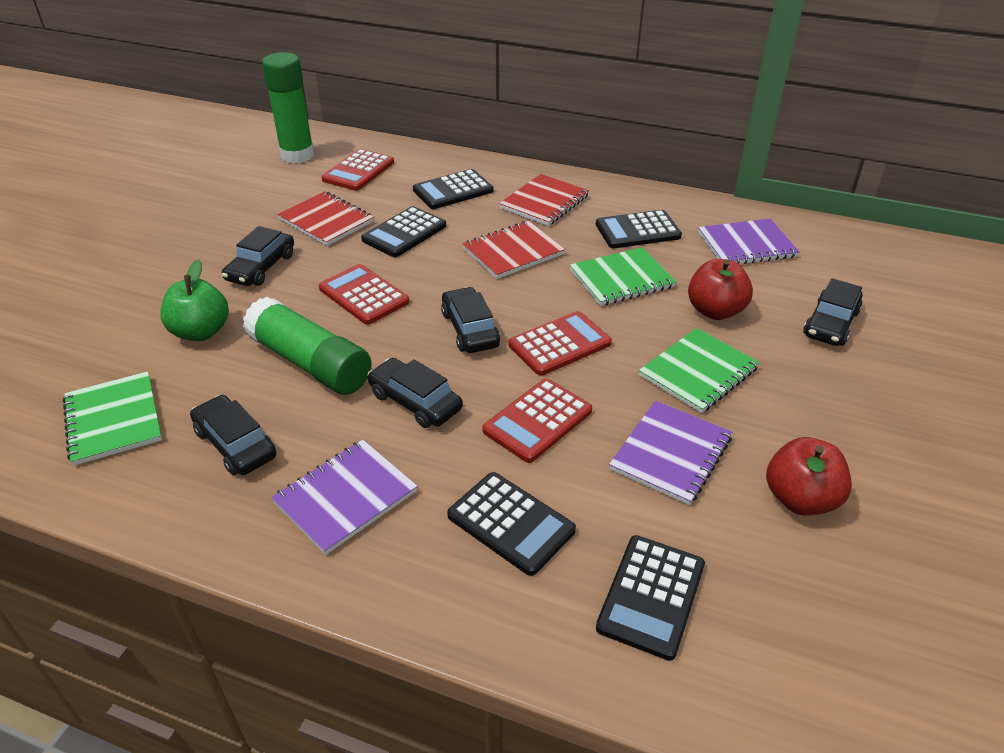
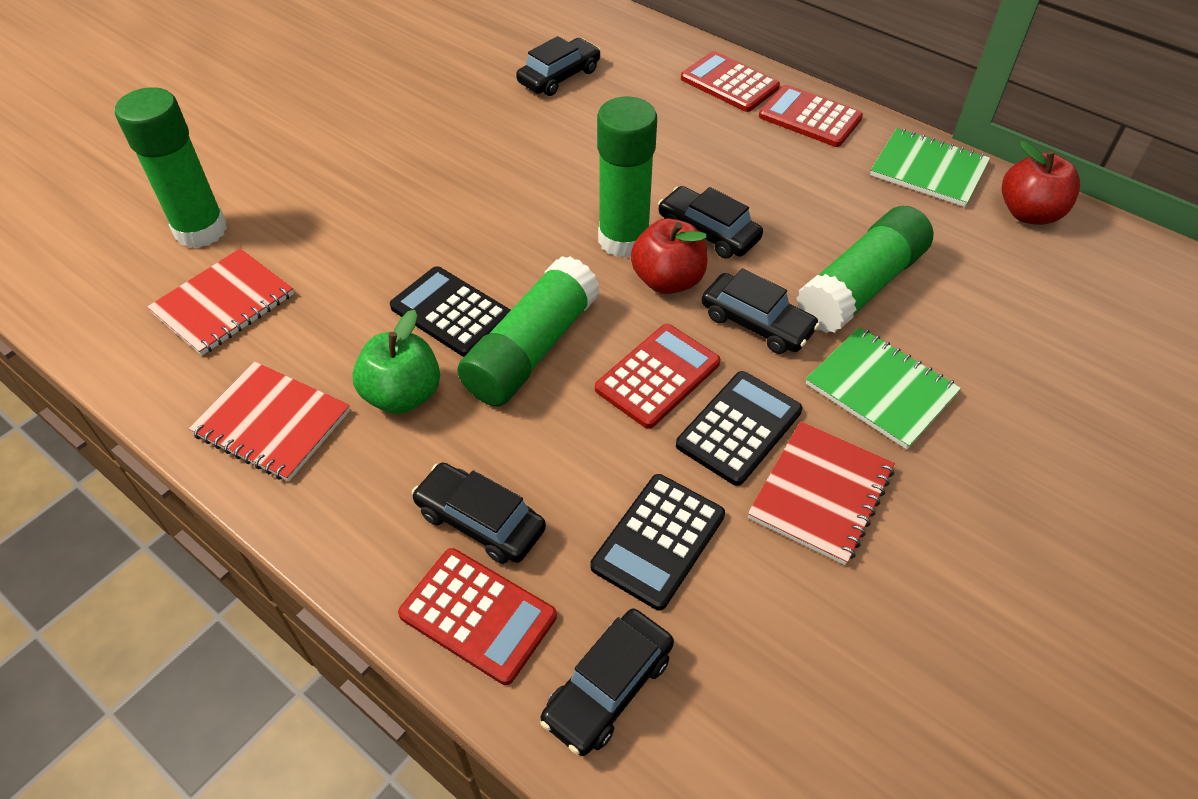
black calculator: [361,206,446,257] [413,169,493,209] [447,472,576,576] [596,210,682,248] [596,535,705,661] = 5 -> [390,266,511,357] [591,474,725,610] [676,371,802,486] = 3
green glue stick: [243,297,372,395] [262,52,314,164] = 2 -> [115,87,227,248] [457,256,600,407] [597,97,657,258] [796,206,934,333] = 4
green notebook: [63,371,162,466] [570,247,676,306] [639,328,760,413] = 3 -> [806,327,961,449] [870,128,990,207] = 2
purple notebook: [271,440,418,555] [609,401,732,505] [698,219,800,264] = 3 -> none = 0

